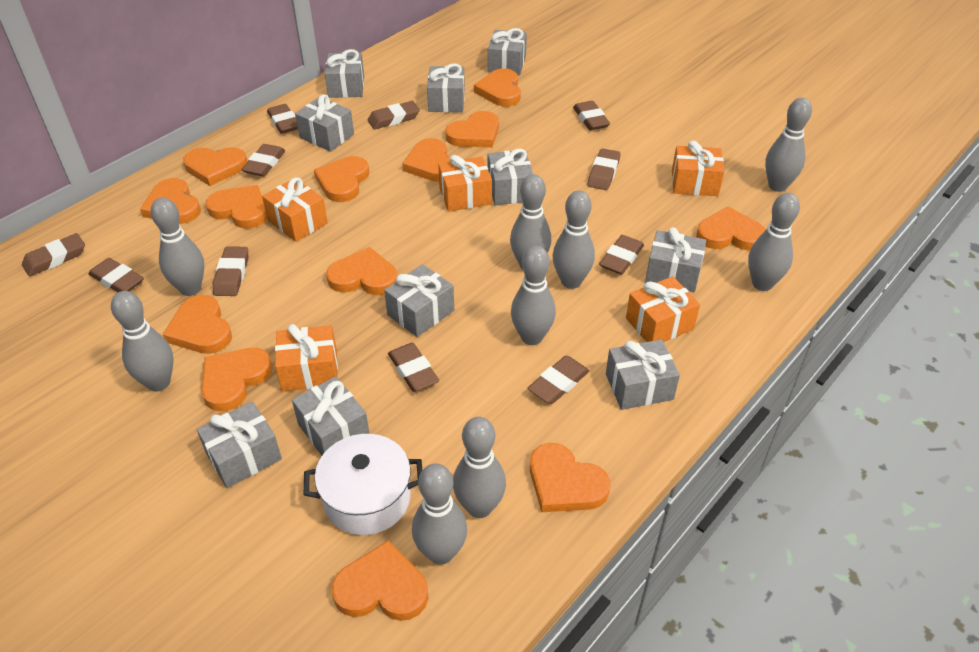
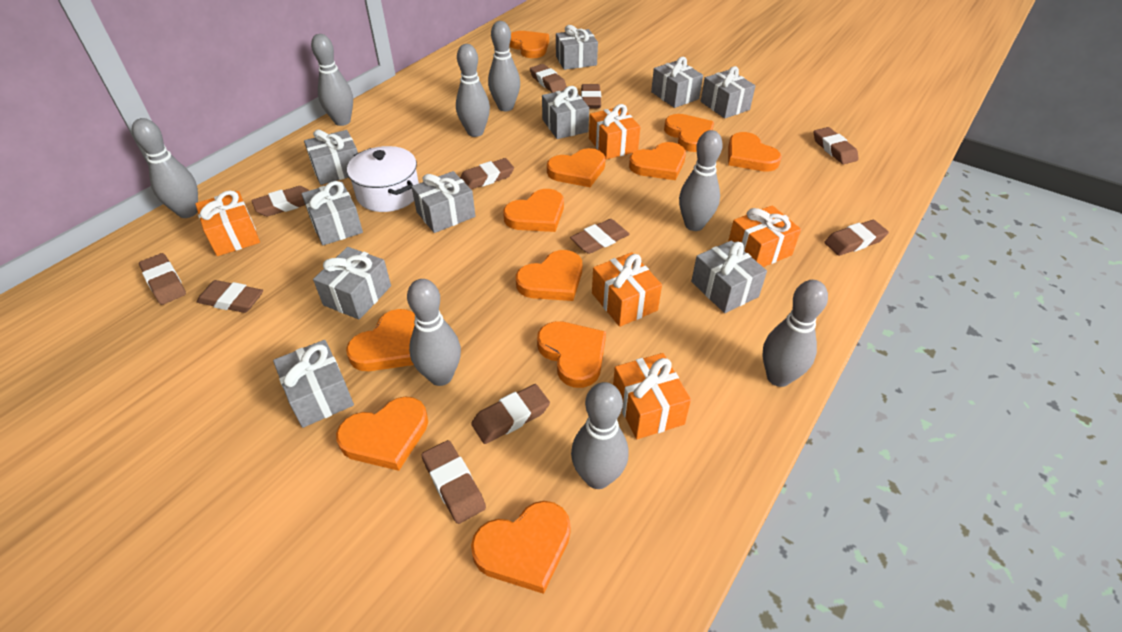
grey bowling pin: [111,291,174,392] [150,197,204,296] [412,464,467,565] [453,417,506,518] [510,174,551,270] [511,245,556,345] [553,190,595,289] [748,193,800,291] [765,98,812,192] = 9 -> [132,118,198,218] [311,34,353,126] [407,279,461,386] [456,44,490,137] [488,21,520,111] [571,382,629,489] [679,130,723,231] [763,280,828,387] = 8
orange heart: [140,178,201,224] [162,295,232,354] [183,147,247,186] [201,348,273,411] [206,185,267,229] [314,156,369,202] [326,247,397,295] [332,541,429,621] [402,138,450,182] [445,111,499,148] [474,68,521,107] [530,443,610,512] [696,206,766,251] = 13 -> [336,396,428,471] [346,309,415,371] [471,501,571,594] [503,189,564,232] [509,31,549,58] [516,250,582,301] [537,321,606,388] [547,148,606,187] [629,142,686,180] [664,114,714,152] [728,132,782,172] = 11

